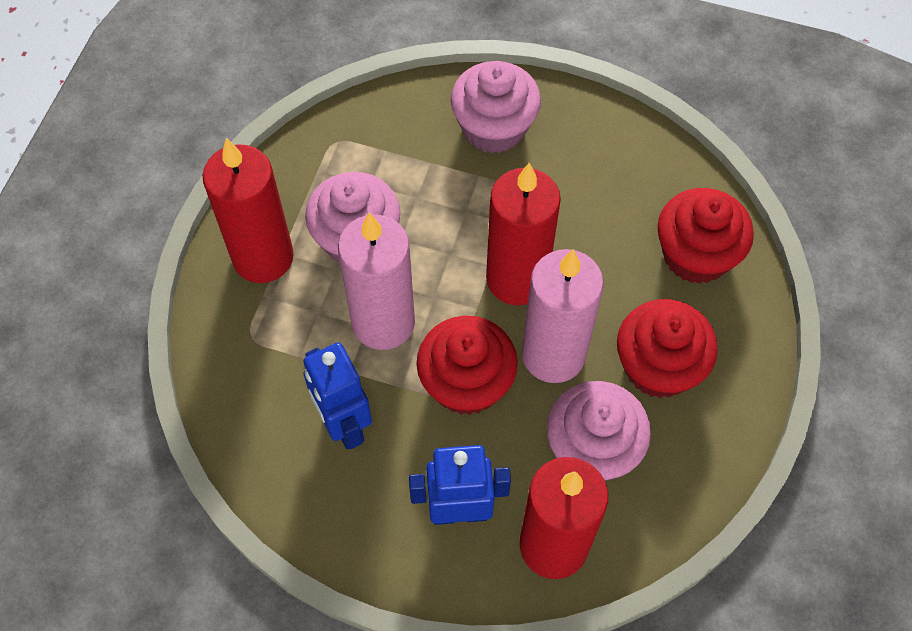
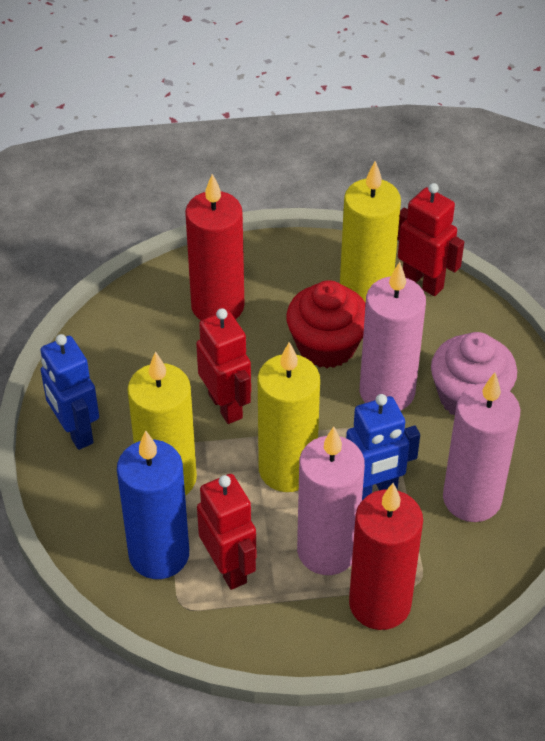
blue candle: none = 0 -> [117,431,189,579] = 1
pink candle: [338,212,415,350] [522,249,604,383] = 2 -> [297,427,365,575] [360,262,426,411] [443,373,520,522] = 3
pink cupcake: [305,172,401,263] [451,61,541,153] [547,381,651,481] = 3 -> [431,332,517,415] = 1
red candle: [203,138,294,283] [486,163,561,305] [520,457,608,579] = 3 -> [185,174,245,320] [349,483,423,630] = 2
red cupcake: [416,316,518,415] [617,299,718,398] [657,188,754,284] = 3 -> [286,280,366,368] = 1
red robot: none = 0 -> [196,308,251,424] [197,474,256,590] [397,183,464,296] = 3
yellow candle: none = 0 -> [127,351,197,496] [258,342,320,492] [340,161,401,303] = 3

